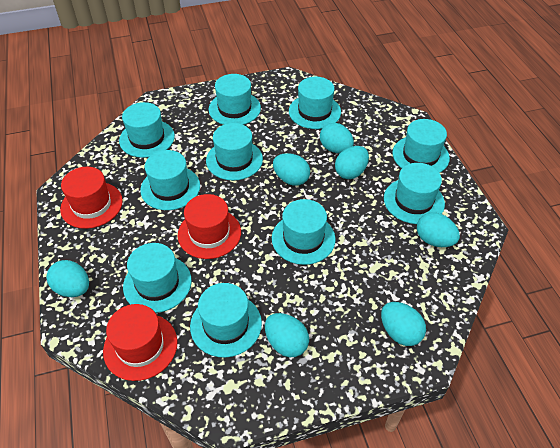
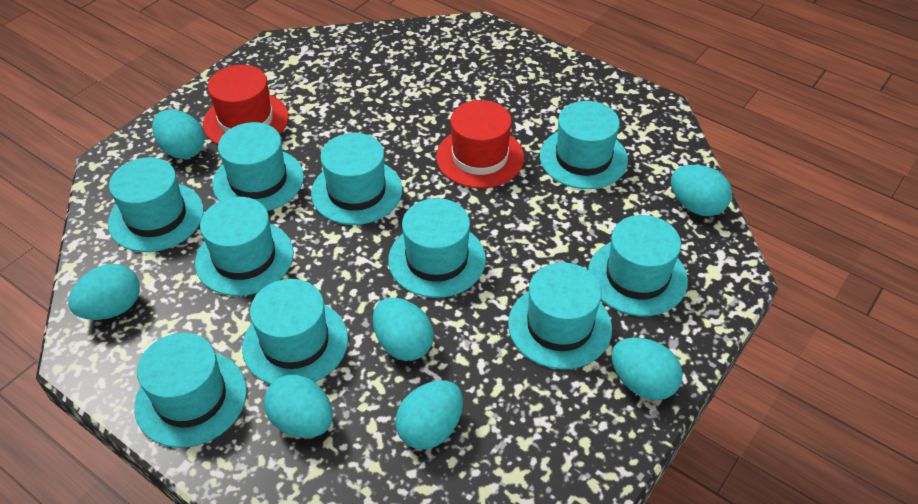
red hat: [60,167,123,229] [103,304,178,381] [178,194,241,259] = 3 -> [203,65,289,145] [436,100,524,188] = 2

